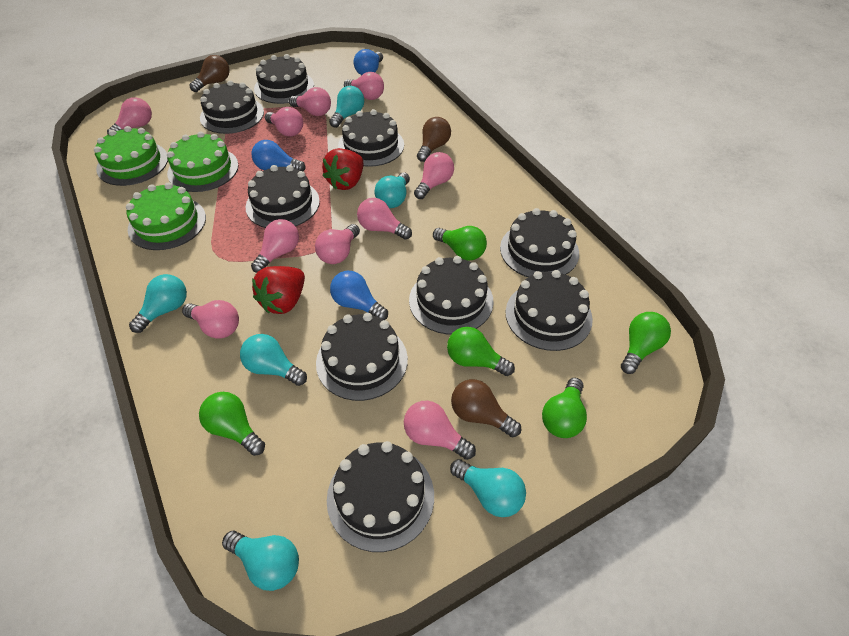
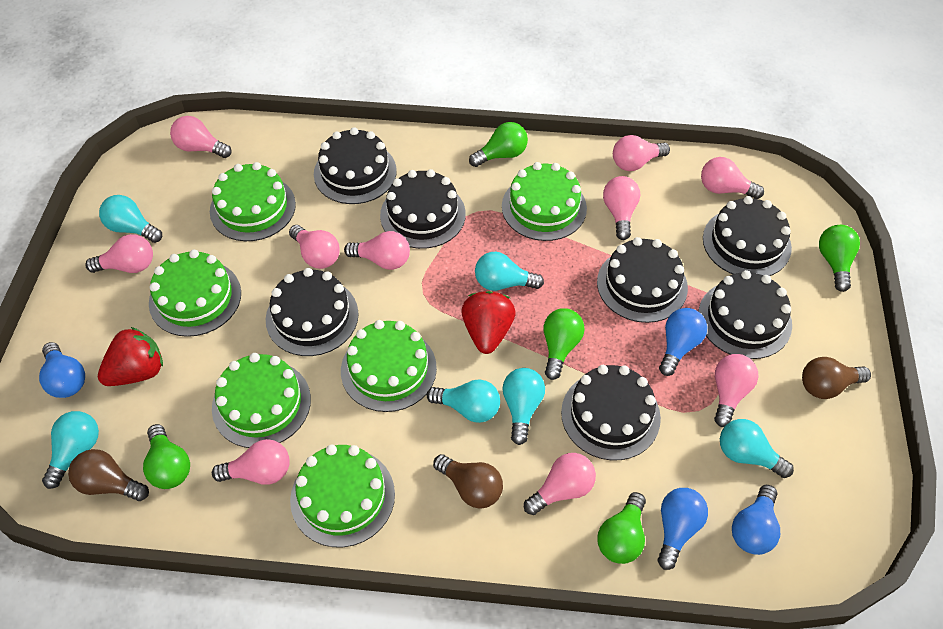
black cake: [200,80,264,134] [246,165,320,228] [254,54,314,104] [316,313,408,401] [327,441,434,552] [338,109,404,167] [409,256,494,334] [500,208,579,277] [506,270,593,351] = 9 -> [266,268,359,356] [314,127,397,204] [380,169,466,249] [561,365,661,460] [597,237,688,323] [698,270,792,359] [703,196,792,276] = 7
blue light bulb: [252,140,306,171] [330,271,388,320] [353,49,383,75] = 3 -> [39,342,85,398] [658,488,708,570] [659,308,707,376] [732,485,780,555] = 4
green cake: [94,126,168,186] [126,182,206,250] [167,132,239,192] = 3 -> [149,250,241,337] [210,162,296,241] [212,353,311,448] [290,445,395,547] [341,320,437,412] [502,162,587,241] = 6

